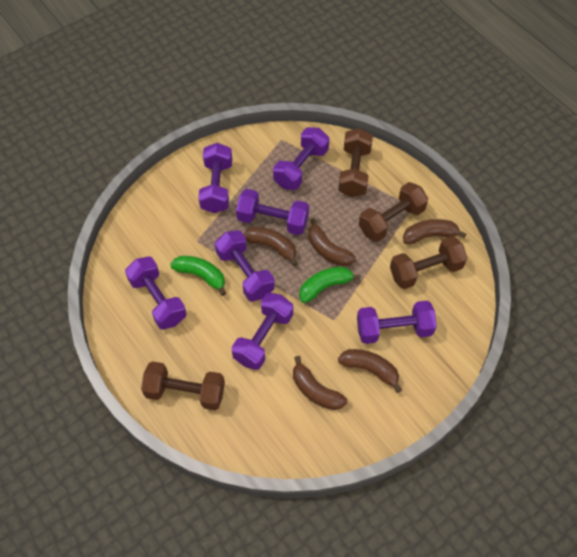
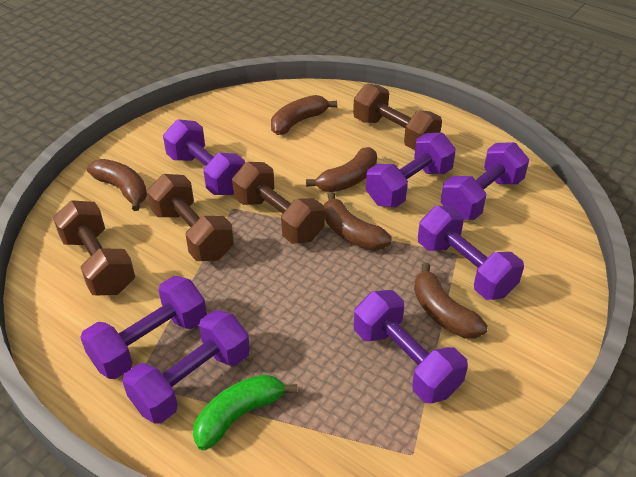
green banana: [170,256,226,296] [299,267,361,303] = 2 -> [193,374,297,450] = 1

